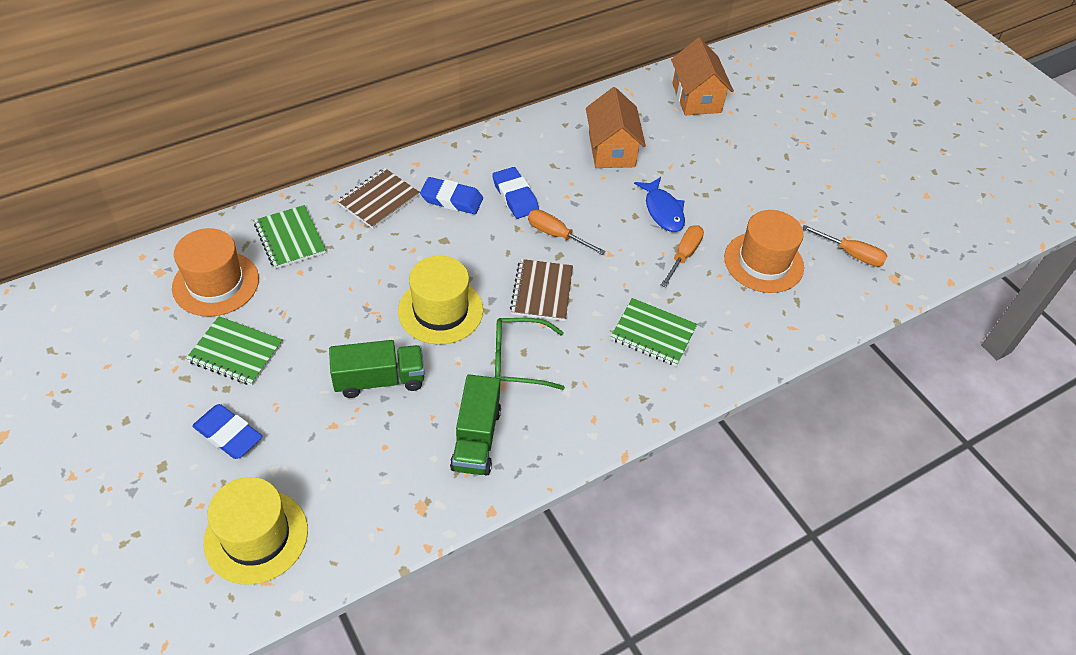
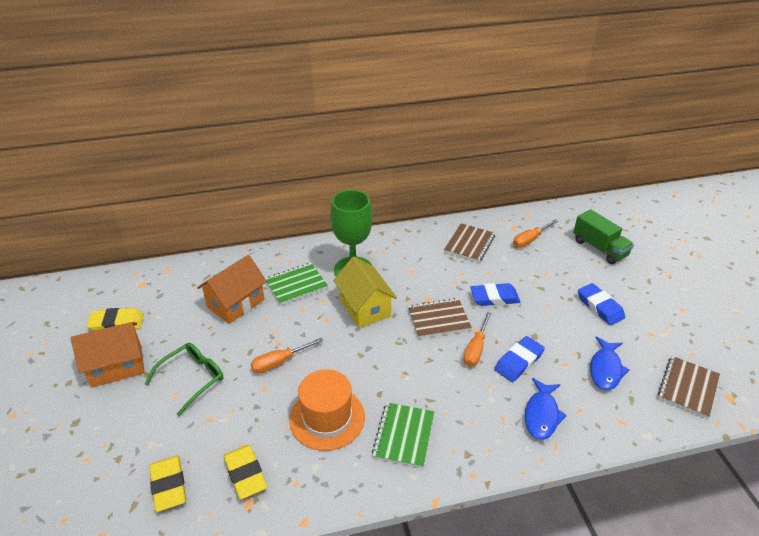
blue fish: [634,177,685,232] = 1 -> [525,378,567,440] [590,336,630,390] = 2
brown notebook: [337,168,420,229] [510,259,573,321] = 2 -> [408,298,472,339] [444,223,495,262] [658,356,720,419] = 3
green goblet: none = 0 -> [331,190,372,276] = 1
green notebook: [186,316,283,386] [254,205,326,269] [611,298,697,366] = 3 -> [265,263,328,305] [372,403,434,468] = 2
green truck: [329,340,425,398] [450,374,501,475] = 2 -> [573,209,634,264] = 1
orange hat: [172,228,259,317] [724,210,804,293] = 2 -> [289,369,365,451] = 1
yellow eraser: none = 0 -> [87,308,144,331] [149,455,186,512] [223,445,267,499] = 3
yellow hat: [204,477,308,585] [398,256,483,345] = 2 -> none = 0
yellow house: none = 0 -> [333,257,397,328] = 1

